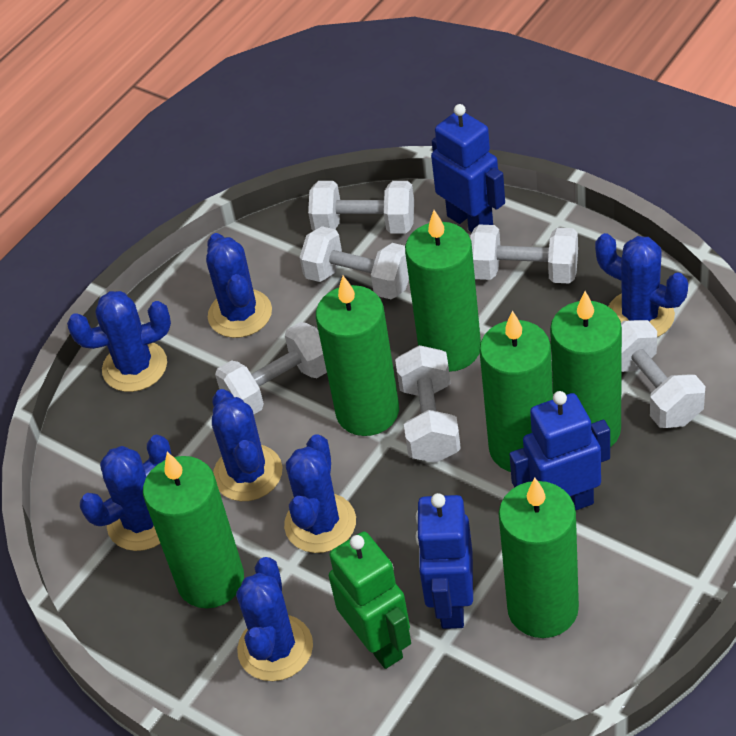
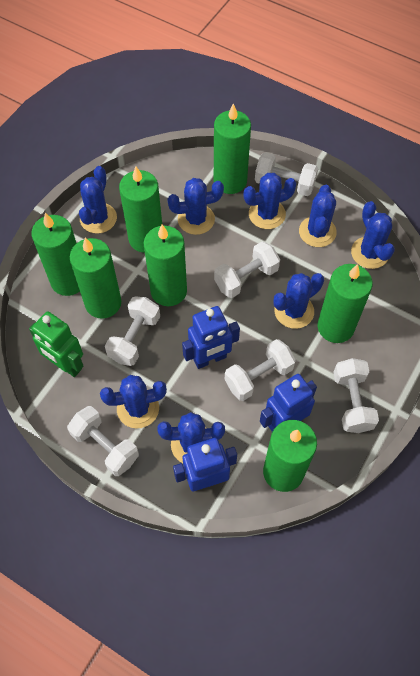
blue cactus: [67,291,171,392] [80,435,172,551] [206,233,272,338] [212,389,282,501] [236,557,313,681] [284,434,356,553] [595,233,688,337] = 7 -> [79,166,117,234] [100,375,167,429] [157,412,225,463] [167,178,224,235] [243,173,296,229] [274,273,324,329] [299,185,337,247] [351,201,395,269] = 8
green candle: [143,452,244,608] [316,276,399,436] [405,210,481,372] [480,311,553,472] [498,478,579,638] [550,291,622,447] = 6 -> [32,213,80,296] [70,237,121,319] [119,167,162,253] [144,225,187,306] [214,103,251,194] [263,420,317,492] [317,264,373,343] = 7

